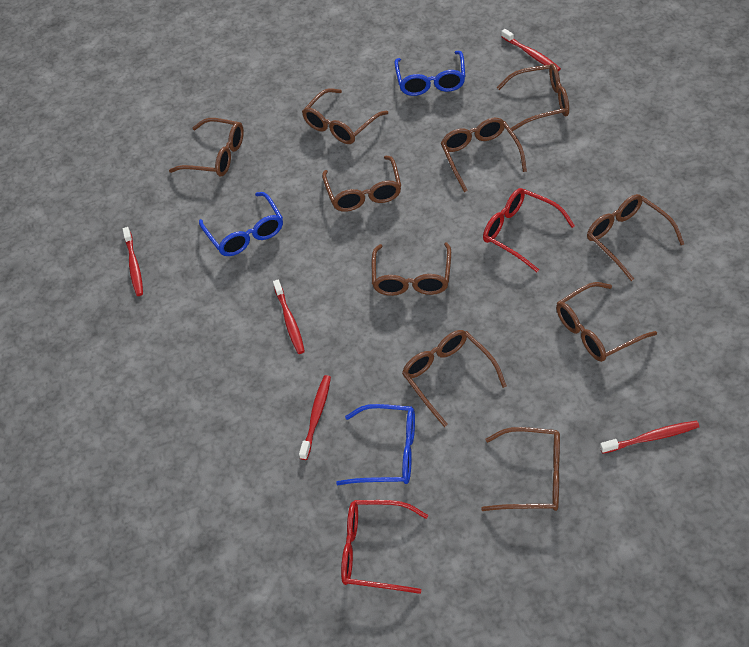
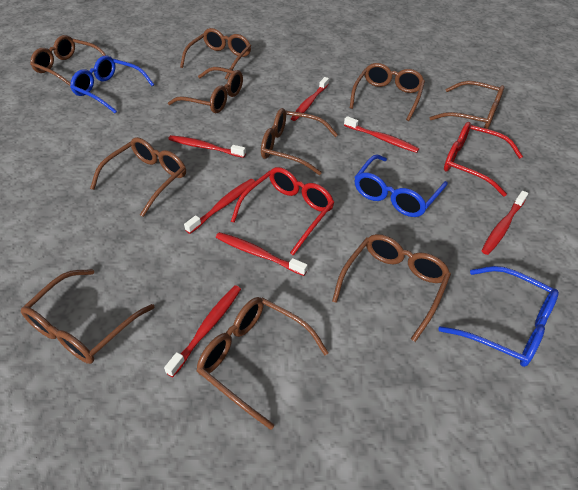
red toothbrush: [123,227,143,296] [273,280,305,354] [299,375,331,460] [501,29,561,71] [600,421,699,454] = 5 -> [164,285,241,377] [168,135,246,158] [184,179,255,234] [216,232,308,276] [291,77,329,121] [344,116,419,153] [481,191,528,255] = 7

